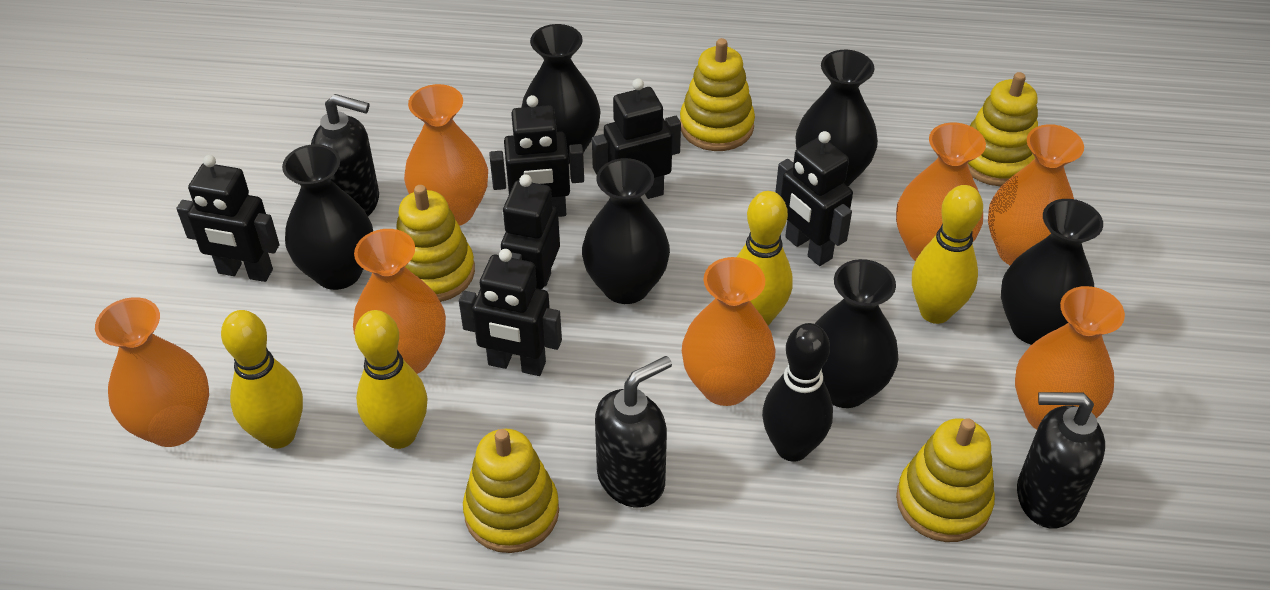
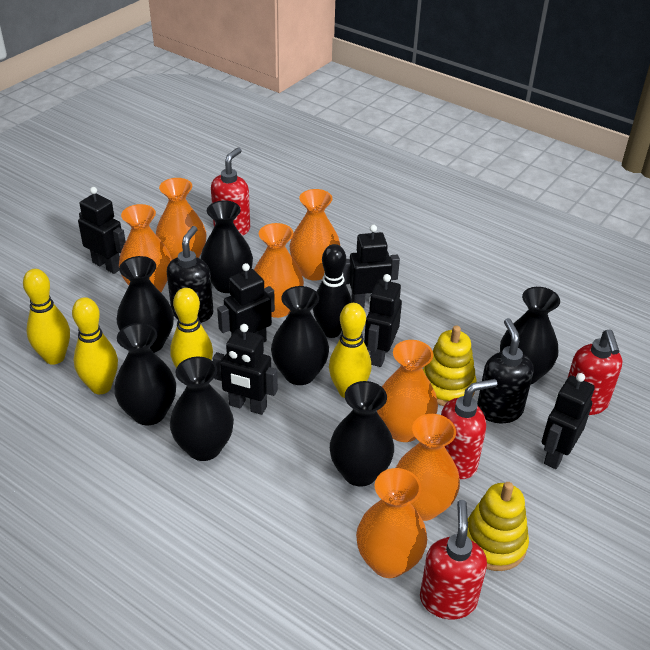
black soap dispenser: [311,94,379,216] [595,356,672,508] [1017,392,1105,529] = 3 -> [167,226,213,323] [477,318,534,423] = 2
black vase: [282,144,373,290] [521,24,601,164] [582,158,670,304] [796,50,878,186] [815,259,898,408] [1001,199,1103,345] = 6 -> [114,323,176,425] [117,256,174,353] [170,357,234,461] [201,200,253,293] [271,286,329,385] [330,381,394,487] [500,287,560,384] = 7
red soap dispenser: none = 0 -> [211,148,250,235] [420,500,487,619] [441,379,497,479] [568,330,623,415] = 4
yellow stacking toy: [396,185,475,302] [463,429,559,553] [680,38,755,151] [896,418,995,542] [967,72,1038,186] = 5 -> [423,325,477,406] [467,482,529,571] = 2

